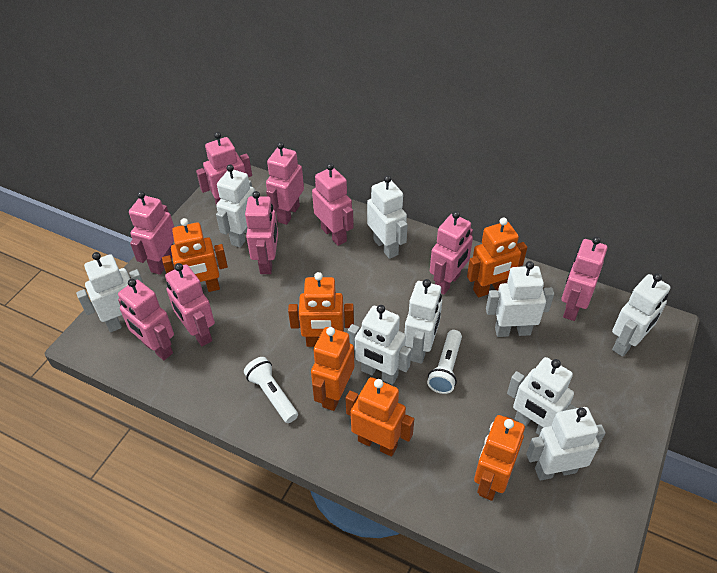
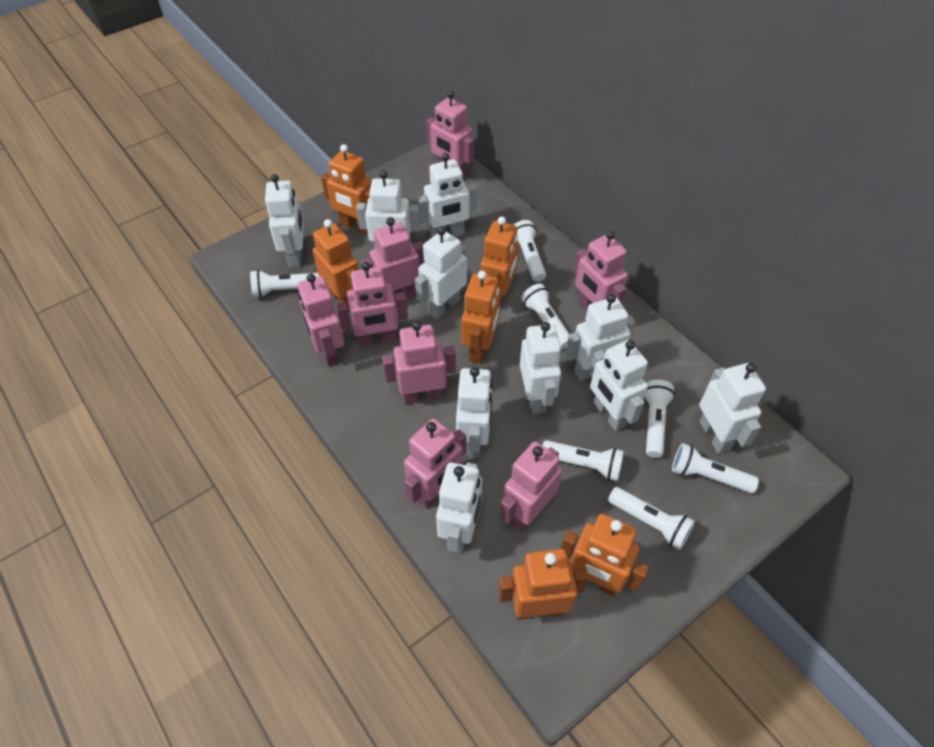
pink robot: [118,279,174,360] [129,191,174,275] [165,263,215,346] [196,132,252,204] [245,191,278,274] [266,142,304,225] [312,163,354,246] [430,211,473,295] [562,236,607,321] = 9 -> [297,274,344,367] [337,262,408,348] [361,217,425,302] [382,321,456,405] [404,418,466,508] [426,91,474,179] [500,441,562,532] [574,231,628,309] = 8
white flashlight: [244,357,298,423] [427,330,462,394] = 2 -> [250,270,319,298] [514,220,546,282] [521,284,569,349] [542,440,624,481] [608,487,695,550] [645,380,675,458] [672,443,759,493] = 7
white robot: [76,252,143,332] [216,164,255,248] [348,305,411,385] [367,175,408,259] [405,279,442,364] [486,261,554,337] [507,357,577,435] [526,407,605,481] [612,273,671,357] = 9 -> [265,174,304,268] [356,170,420,249] [415,227,467,319] [417,153,477,237] [436,462,482,552] [456,367,493,457] [520,322,562,414] [565,294,636,381] [590,340,648,431] [699,363,766,454] = 10

